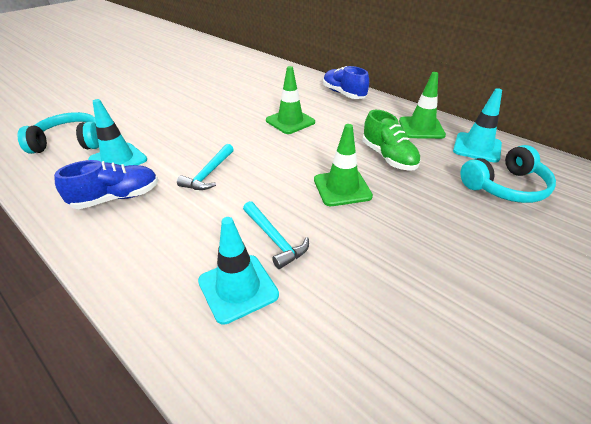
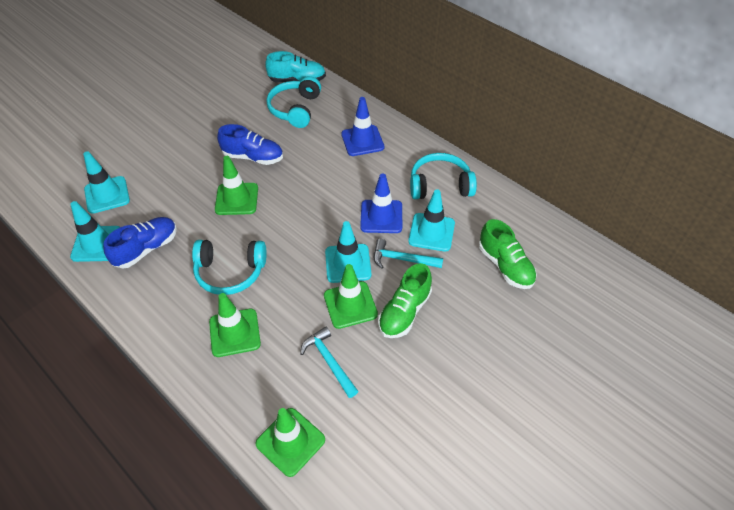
blue traffic cone: none = 0 -> [341,97,384,156] [360,173,402,233] = 2
green shoe: [363,110,421,171] = 1 -> [378,263,432,338] [479,219,537,289] = 2
green traffic cone: [266,66,315,134] [314,124,373,206] [399,72,446,139] = 3 -> [209,293,261,357] [215,156,258,215] [256,408,325,477] [324,264,378,329] = 4
turquoise headphones: [17,112,99,154] [460,145,556,203] = 2 -> [192,240,267,295] [266,76,321,128] [410,153,477,199] = 3
turquoise shoe: none = 0 -> [265,51,326,82] = 1
turquoise traffic cone: [88,99,147,166] [198,217,279,325] [453,88,502,163] = 3 -> [70,201,120,262] [83,151,130,214] [325,221,372,283] [408,189,455,252] = 4

